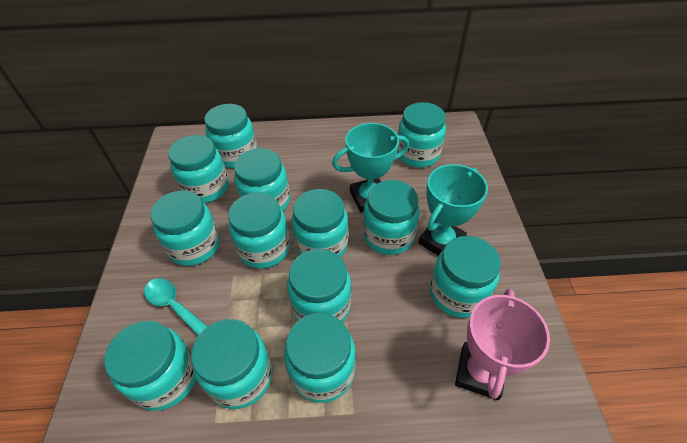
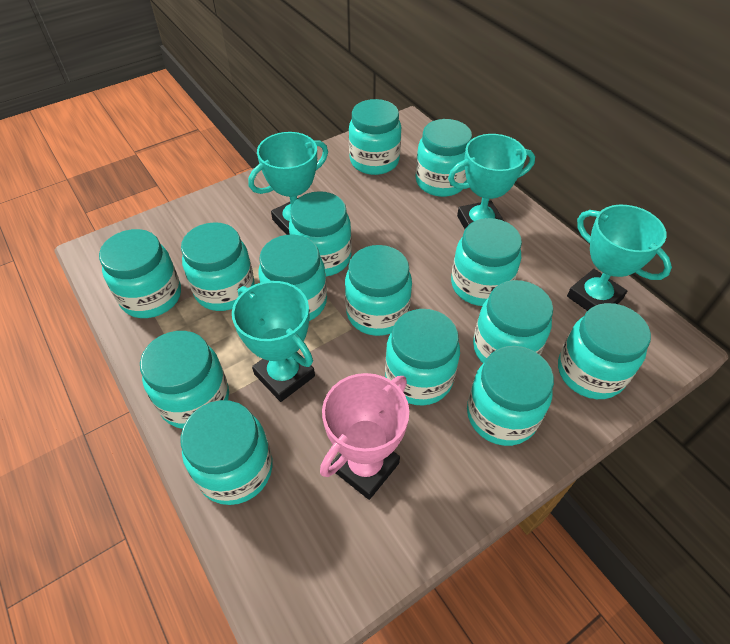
turquoise jar: [104,321,196,411] [150,191,220,266] [168,135,229,203] [191,319,273,409] [204,104,257,168] [228,193,290,269] [234,148,290,211] [284,313,356,403] [287,249,351,322] [292,189,349,257] [363,180,420,255] [397,102,446,168] [430,236,501,318] = 13 -> [99,229,181,318] [140,331,229,429] [180,400,273,505] [181,222,255,311] [258,234,327,321] [289,191,352,276] [345,245,412,336] [349,99,401,175] [385,309,460,406] [416,119,472,197] [451,218,522,306] [467,346,554,446] [473,280,553,363] [558,303,651,399] = 14
turquoise spoon: [144,278,208,336] = 1 -> none = 0
turquoise trophy: [332,123,409,213] [418,164,488,256] = 2 -> [232,281,315,402] [248,132,328,235] [448,134,535,229] [567,205,672,311] = 4

